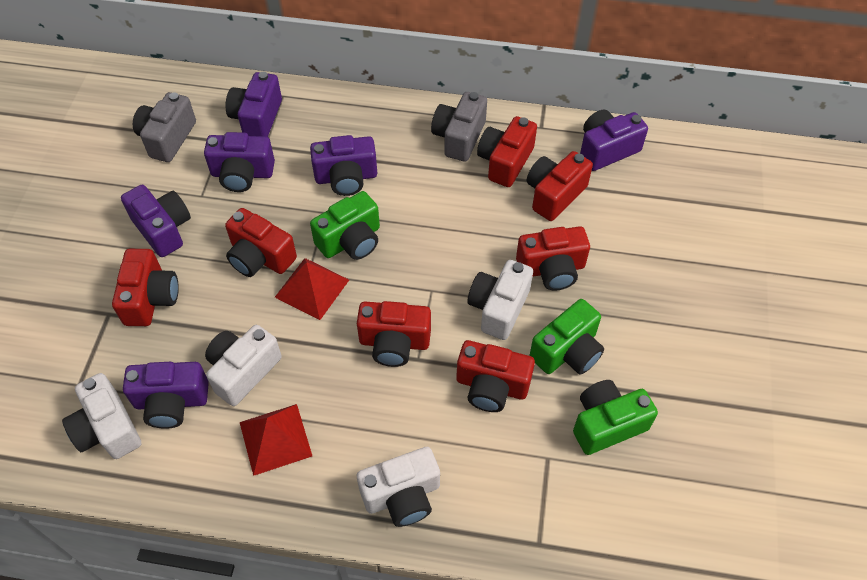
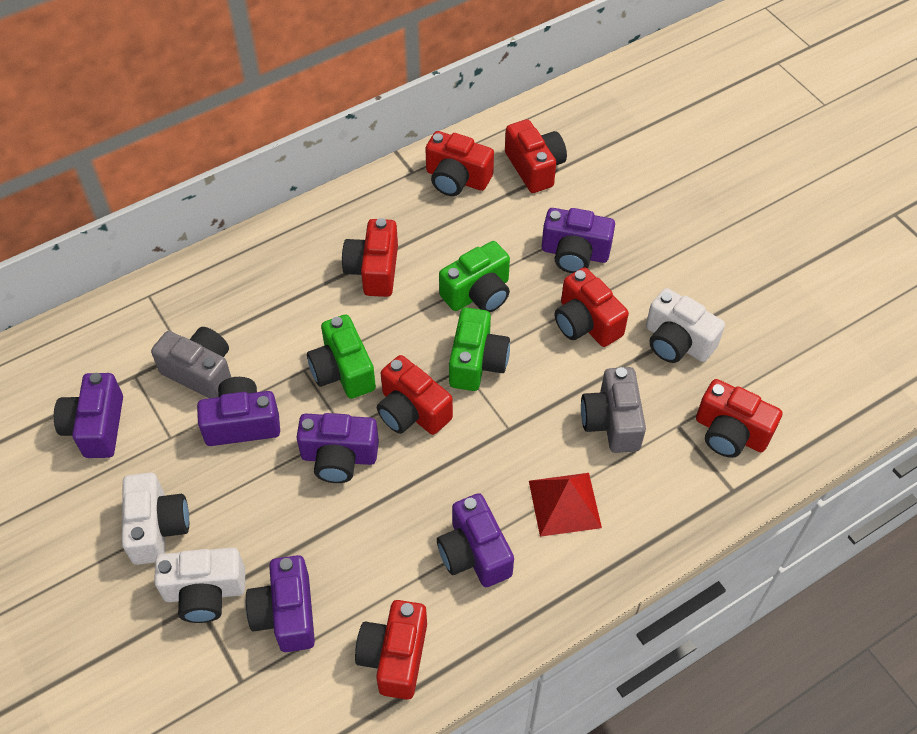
red pyramid: [240,404,312,476] [275,258,349,320] = 2 -> [529,473,602,537] = 1
white camera: [62,373,142,459] [205,325,282,406] [357,447,440,527] [467,260,533,340] = 4 -> [122,472,189,565] [154,547,245,623] [646,288,725,363] = 3

